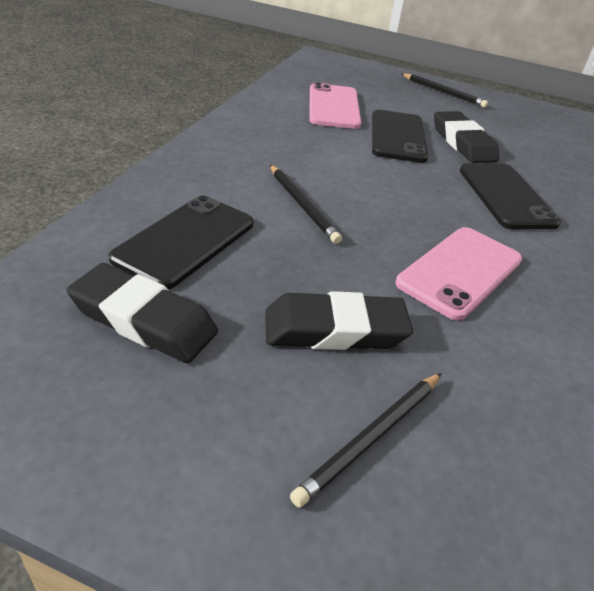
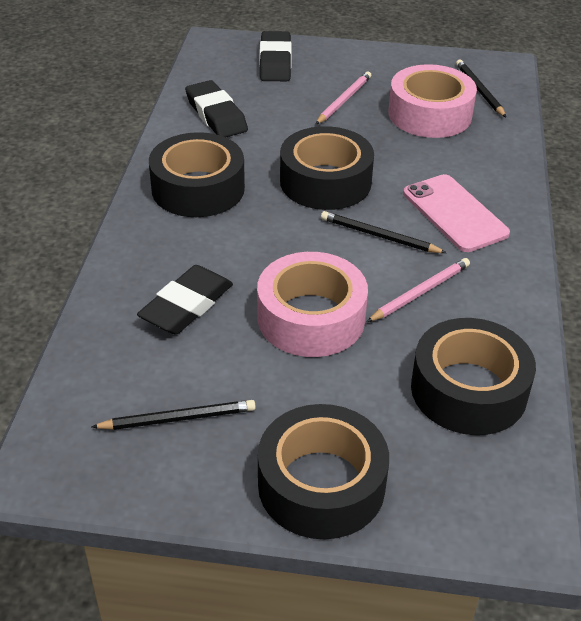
black phone: [109,195,253,289] [372,110,428,163] [460,163,561,229] = 3 -> none = 0
black tape: none = 0 -> [149,132,245,217] [258,404,389,539] [280,126,374,210] [411,318,536,435] = 4
pink pencil: none = 0 -> [315,71,371,125] [367,258,470,322] = 2
pink phone: [309,82,361,129] [395,227,522,321] = 2 -> [403,174,510,252] = 1
pink tape: none = 0 -> [257,252,368,357] [388,64,477,138] = 2

